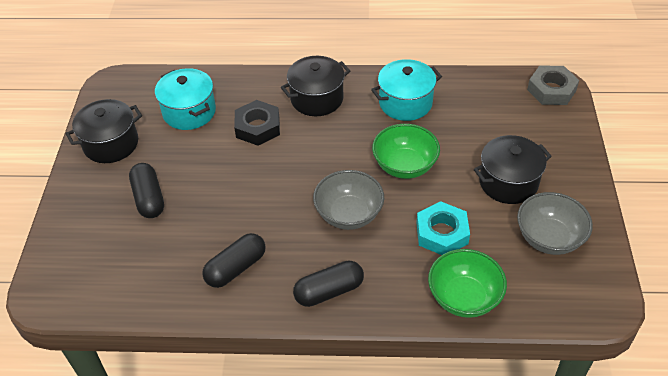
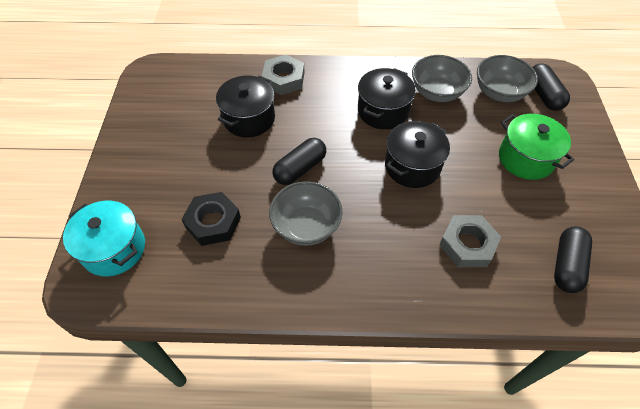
green bowl: [372,124,440,179] [428,249,507,318] = 2 -> none = 0
green pot: none = 0 -> [499,114,574,180] = 1
grey bowl: [313,170,384,230] [517,192,593,255] = 2 -> [269,181,343,246] [412,55,472,102] [477,55,538,102] = 3
grey nut: [527,65,579,105] = 1 -> [262,54,304,95] [439,215,501,267] = 2
turquoise nut: [416,201,470,255] = 1 -> none = 0
turquoise pot: [155,68,216,130] [371,59,442,121] = 2 -> [63,201,145,276] = 1

